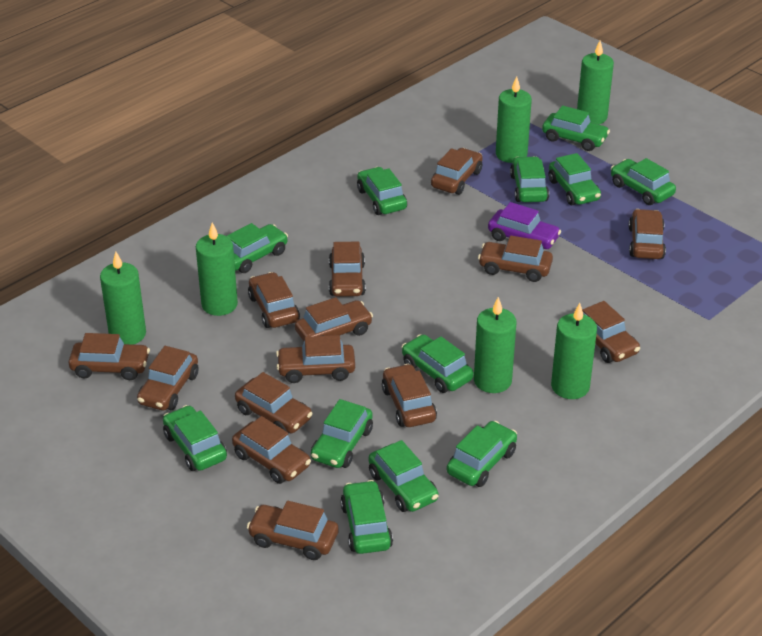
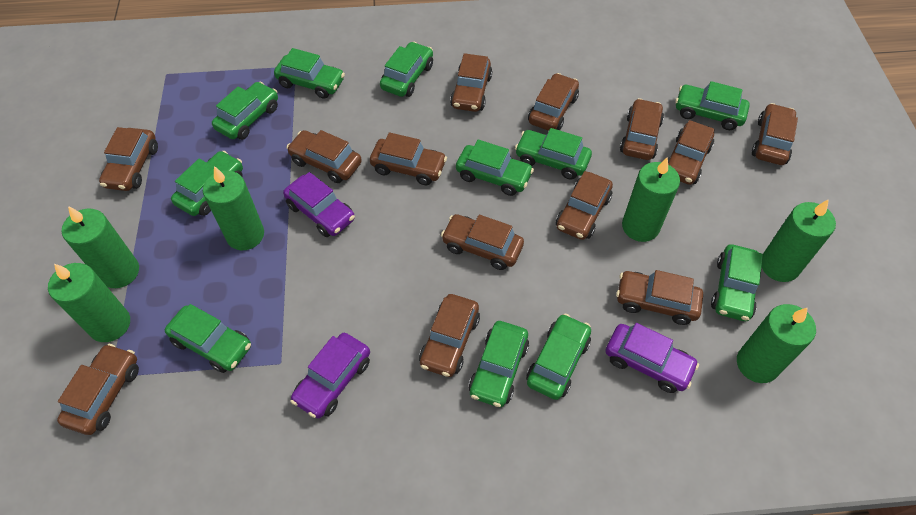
brown car: [69,333,150,380] [137,346,199,410] [232,416,311,484] [235,372,313,433] [247,501,339,560] [248,272,300,328] [276,335,355,383] [295,297,373,341] [329,242,366,297] [382,364,437,427] [431,148,483,195] [478,236,553,282] [582,301,640,363] [628,209,666,259] = 14 -> [57,344,139,435] [99,127,158,191] [286,130,362,183] [370,132,447,185] [419,294,480,377] [441,214,524,270] [450,53,492,112] [528,73,579,131] [556,171,613,240] [616,270,703,325] [620,98,664,160] [668,120,715,185] [752,103,798,165] = 13
green car: [163,405,227,471] [227,223,288,273] [311,399,373,468] [340,480,393,554] [357,167,407,215] [368,440,439,512] [402,334,474,393] [447,421,517,487] [510,156,549,202] [542,105,610,151] [549,153,601,205] [611,158,676,205] = 12 -> [165,304,251,373] [171,151,243,216] [212,81,278,140] [274,48,345,99] [380,42,433,97] [456,140,534,196] [468,321,529,407] [515,128,592,180] [526,314,591,400] [675,81,750,130] [711,244,763,321] = 11
purple car: [488,202,561,249] = 1 -> [283,172,355,237] [290,333,370,418] [606,323,699,393] = 3

